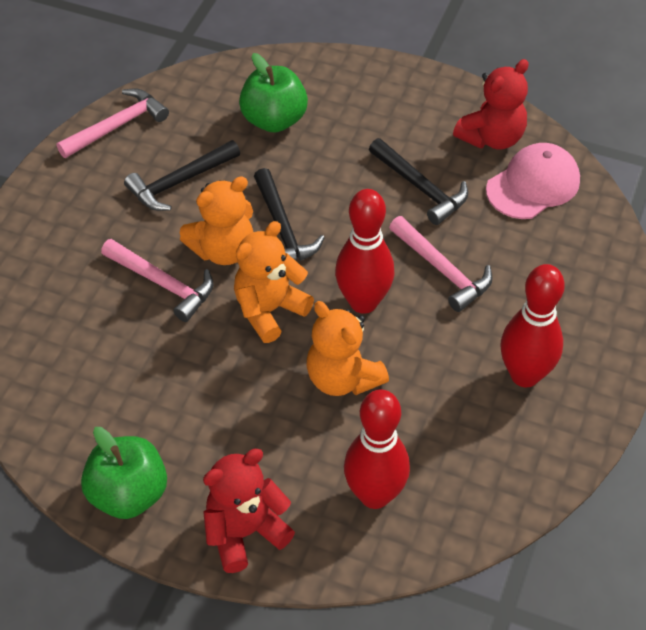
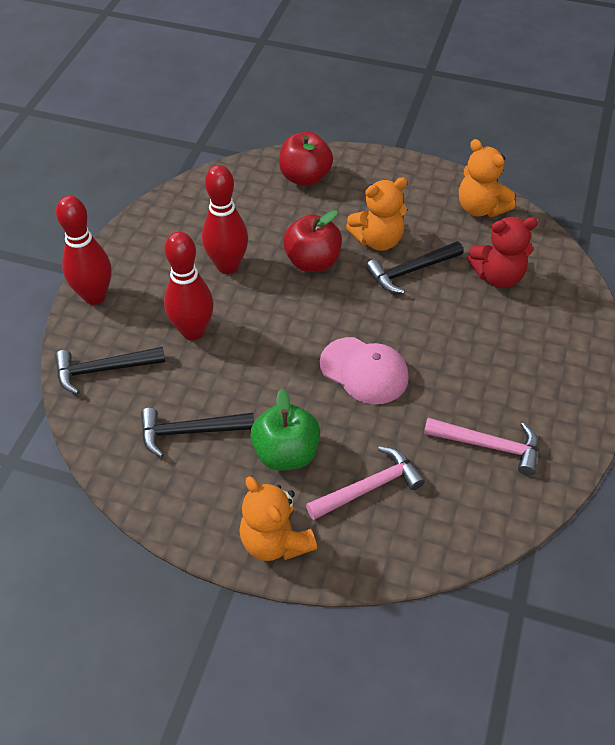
green apple: [81,427,167,519] [239,53,308,133] = 2 -> [250,389,320,471] = 1
pink hammer: [57,88,169,158] [101,239,213,322] [389,216,493,312] = 3 -> [306,446,425,520] [424,418,539,475] = 2
red apple: none = 0 -> [279,132,333,186] [283,210,342,272] = 2
red teddy bear: [203,449,295,573] [453,59,529,150] = 2 -> [467,217,538,288] = 1

